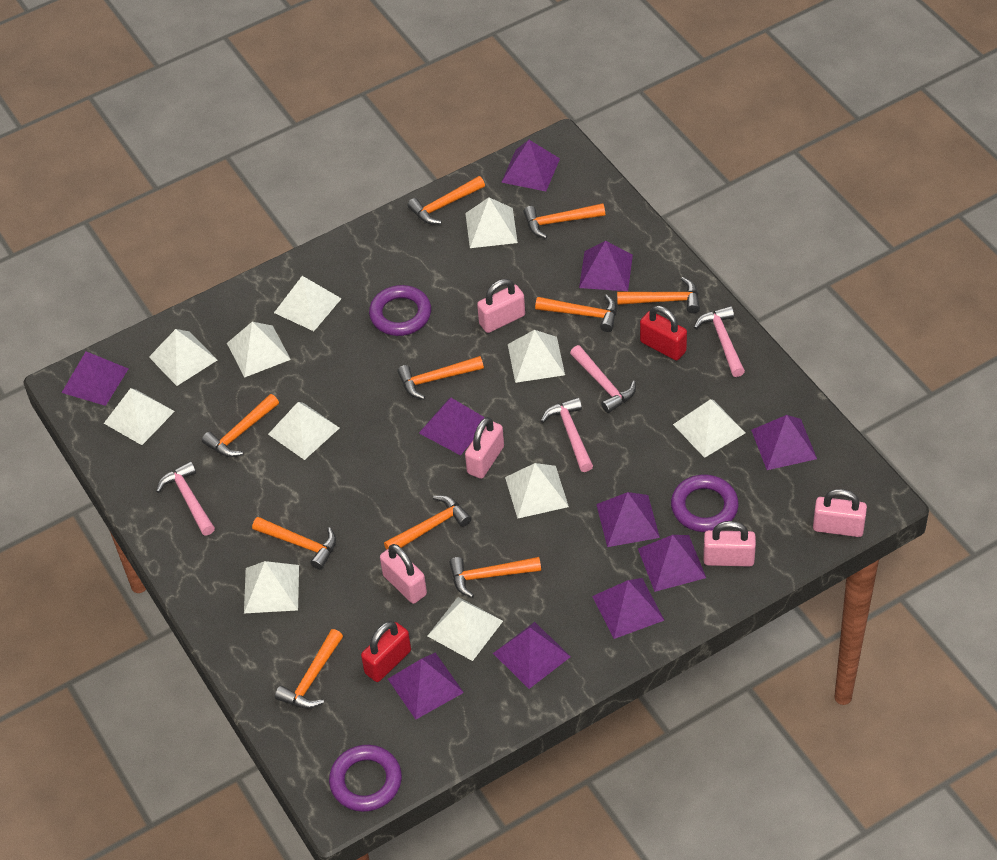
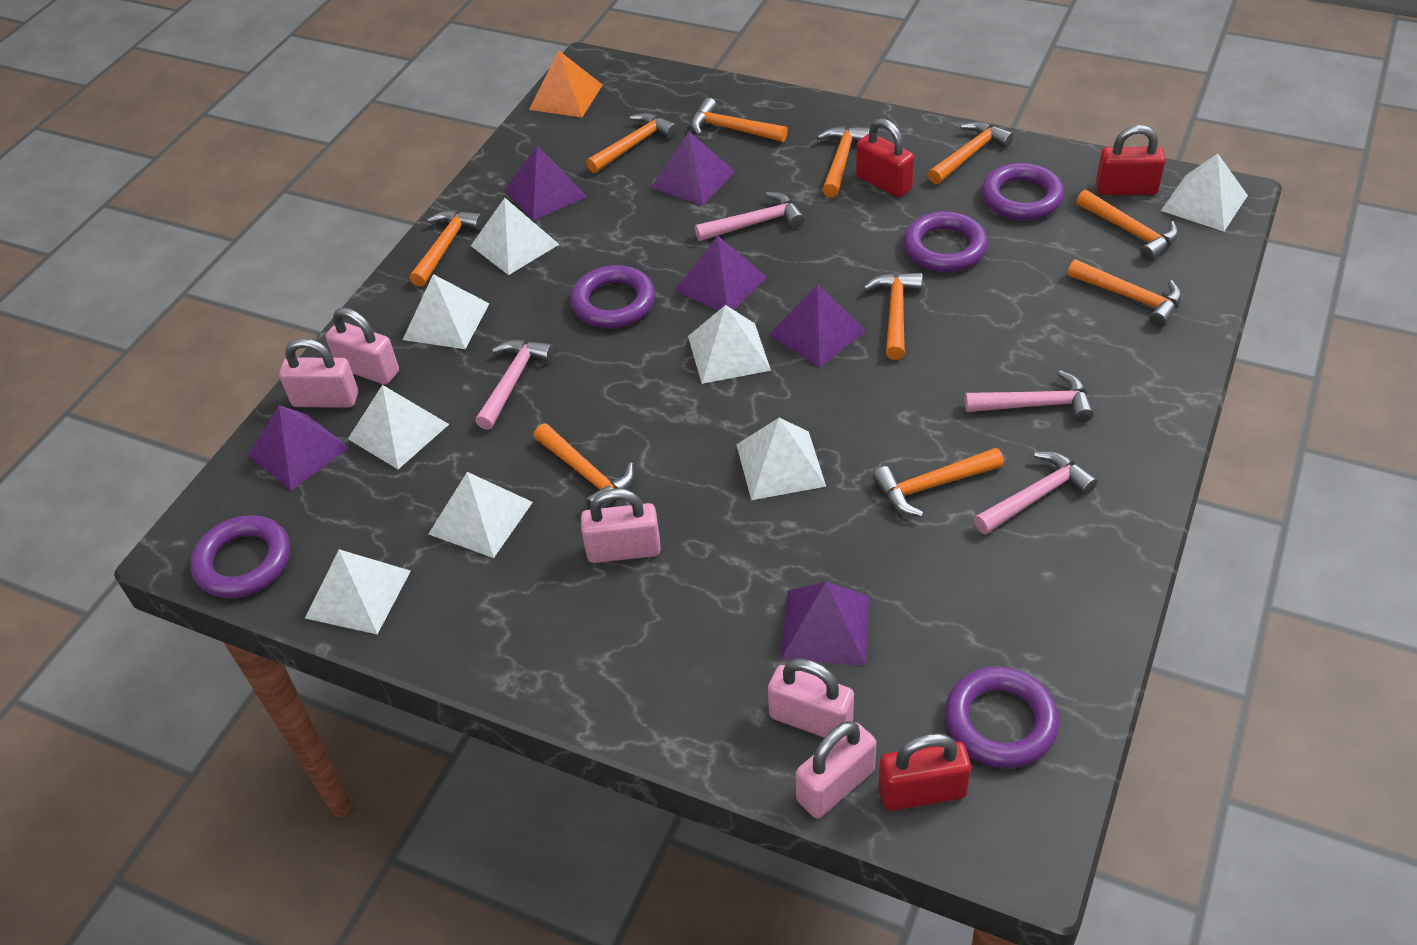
orange pyramid: none = 0 -> [529,50,603,117] = 1
purple pyramid: [62,351,129,406] [388,653,464,720] [419,398,485,455] [493,622,571,689] [501,140,560,191] [579,241,633,291] [592,578,664,639] [596,492,660,547] [638,535,706,592] [751,415,817,470] = 10 -> [248,405,349,491] [505,146,587,221] [651,132,735,206] [675,236,767,311] [769,284,866,367] [781,582,869,665] = 6
purple ring: [329,745,402,812] [369,285,431,336] [671,475,739,532] = 3 -> [191,515,290,598] [570,265,655,328] [903,211,988,272] [945,666,1059,768] [982,163,1064,221] = 5
red padlock: [361,621,411,682] [640,306,687,361] = 2 -> [856,118,914,197] [878,733,971,811] [1096,125,1166,195] = 3
white pyramid: [104,388,175,445] [149,329,217,386] [227,322,291,378] [244,561,299,613] [268,402,339,460] [274,276,342,331] [428,597,503,661] [465,198,518,248] [505,463,569,519] [508,330,565,383] [673,399,745,458] = 11 -> [305,549,411,634] [348,385,449,469] [403,274,490,349] [429,472,533,558] [471,198,559,275] [688,305,771,384] [736,418,826,500] [1161,153,1248,232] = 8

